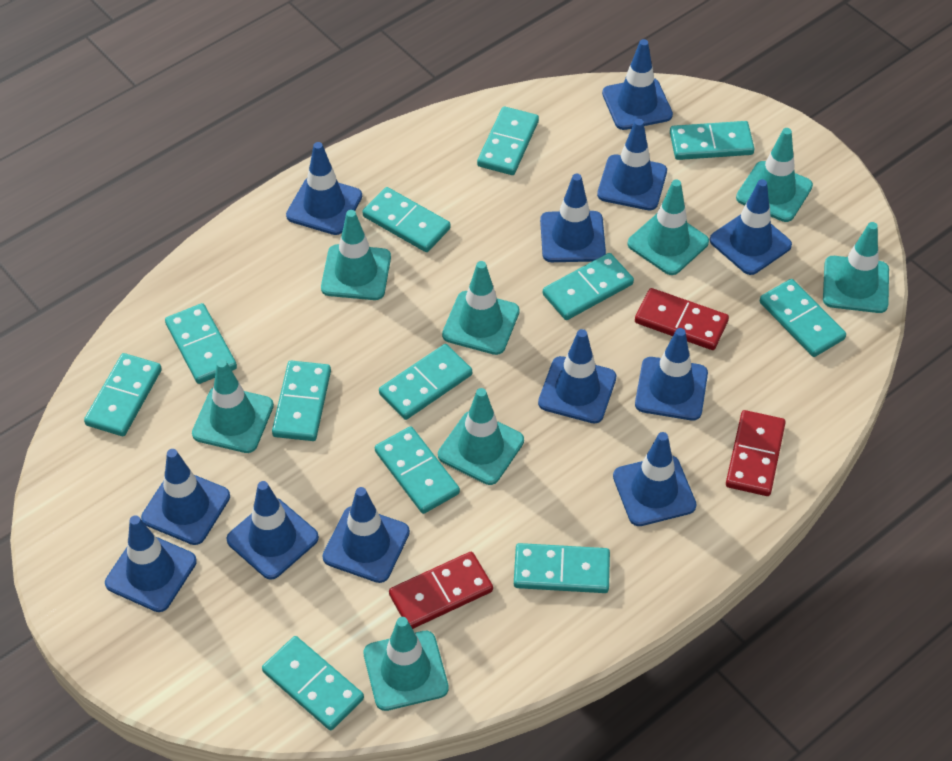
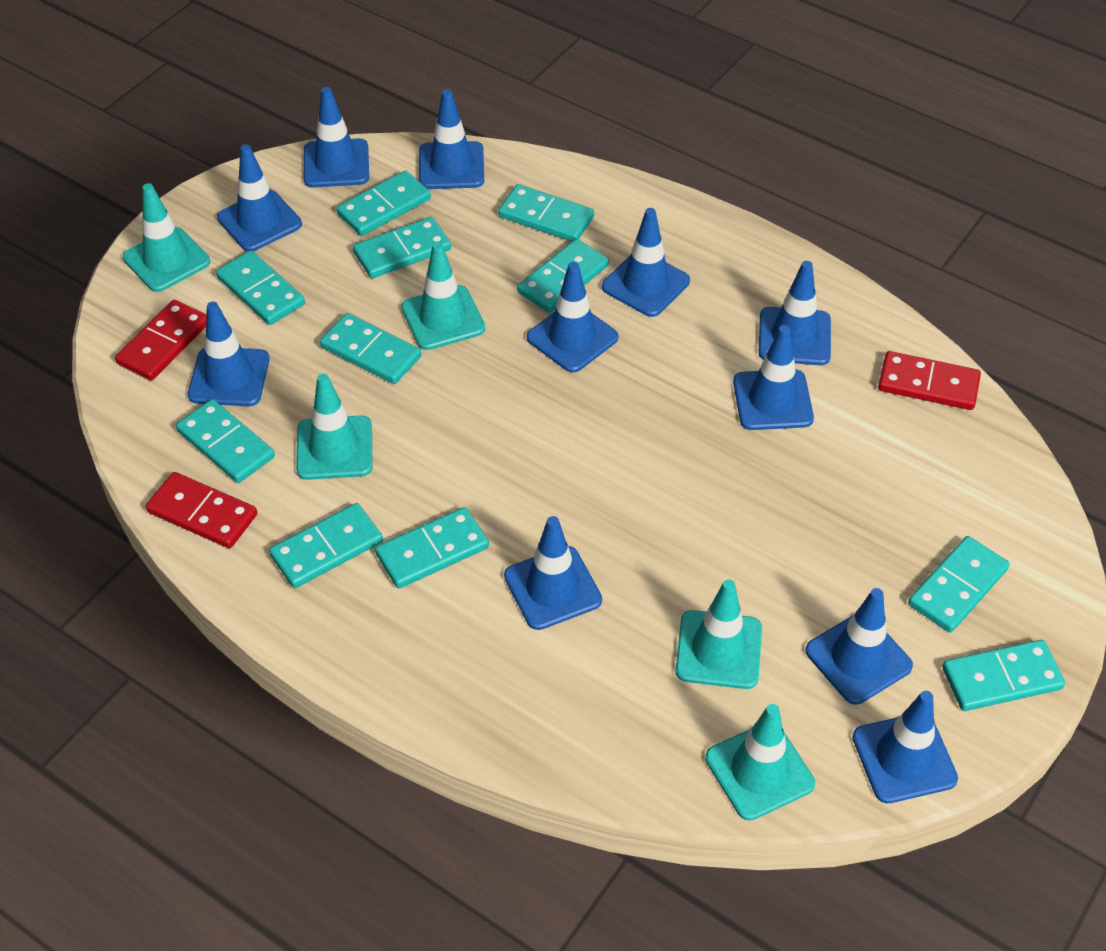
blue traffic cone: [105,515,197,612] [141,449,230,545] [226,481,319,580] [286,142,362,235] [322,487,410,583] [538,329,616,423] [540,174,606,262] [597,119,667,210] [602,39,673,130] [613,432,696,526] [635,328,708,420] [710,179,792,275] = 12 -> [188,302,270,406] [217,144,302,251] [304,87,369,188] [419,89,484,189] [504,516,602,630] [527,262,618,373] [602,208,690,317] [733,325,814,430] [759,261,831,365] [805,588,913,705] [852,691,958,803] = 11
turquoise domino: [84,353,162,436] [165,303,237,384] [262,636,364,730] [272,361,331,441] [362,187,451,252] [375,426,460,514] [379,344,472,420] [477,106,539,175] [514,543,610,593] [543,253,634,320] [670,121,755,160] [760,279,846,357] = 12 -> [176,399,275,483] [216,251,305,325] [269,503,383,588] [320,313,421,384] [336,171,431,236] [353,217,451,278] [375,507,489,588] [498,184,594,241] [517,239,609,313] [908,536,1010,633] [942,640,1065,711] = 11
turquoise traffic cone: [192,359,274,453] [321,210,391,300] [364,617,449,711] [438,388,524,485] [442,261,520,355] [627,180,709,275] [736,128,813,222] [823,222,889,313] = 8 -> [123,183,210,292] [296,374,373,480] [401,242,485,350] [676,579,762,689] [705,704,815,821] = 5

